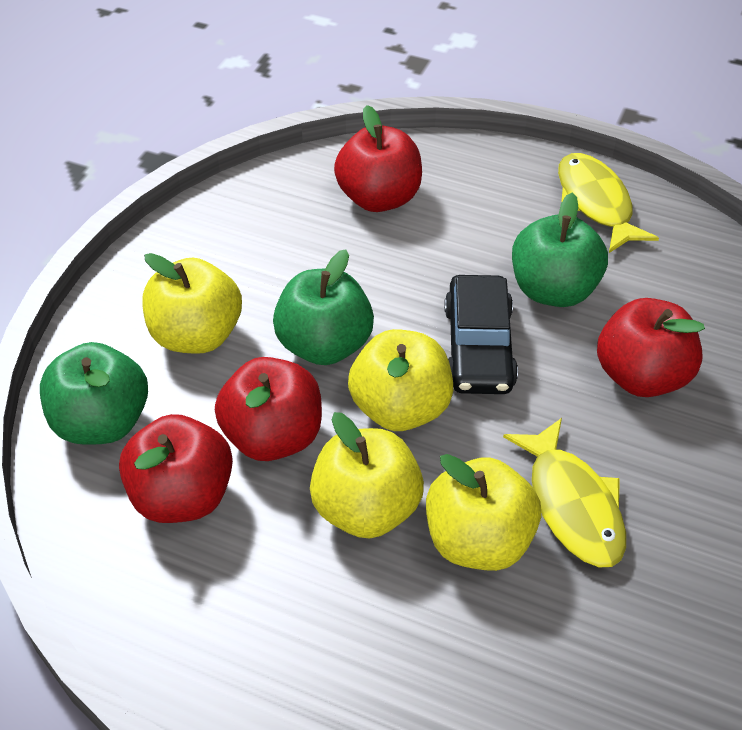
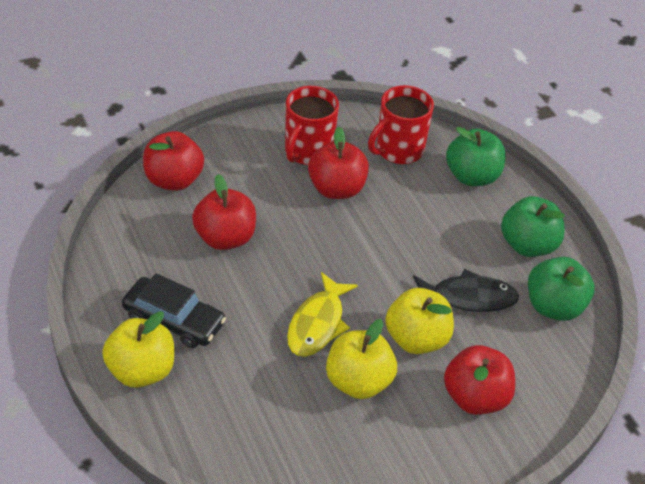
black fish: none = 0 -> [413,269,519,312] = 1
red mug: none = 0 -> [285,86,339,165] [368,85,434,164] = 2
yellow apple: [142,253,242,354] [310,412,424,538] [348,329,453,431] [426,454,541,571] = 4 -> [102,311,174,388] [326,319,397,399] [385,288,454,354] = 3
yellow fish: [503,418,626,567] [558,153,659,253] = 2 -> [287,272,358,357] = 1

